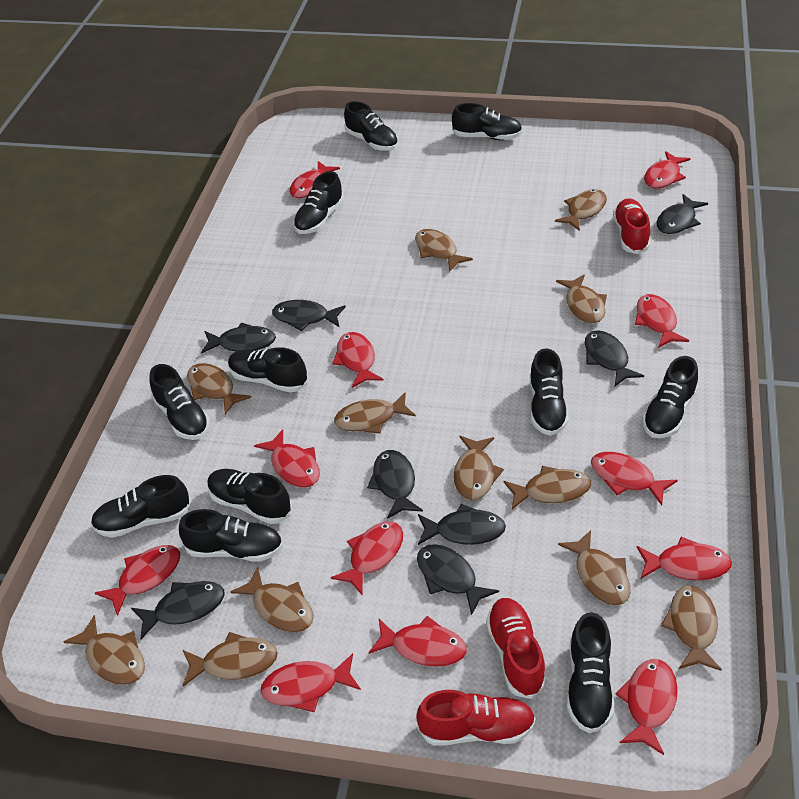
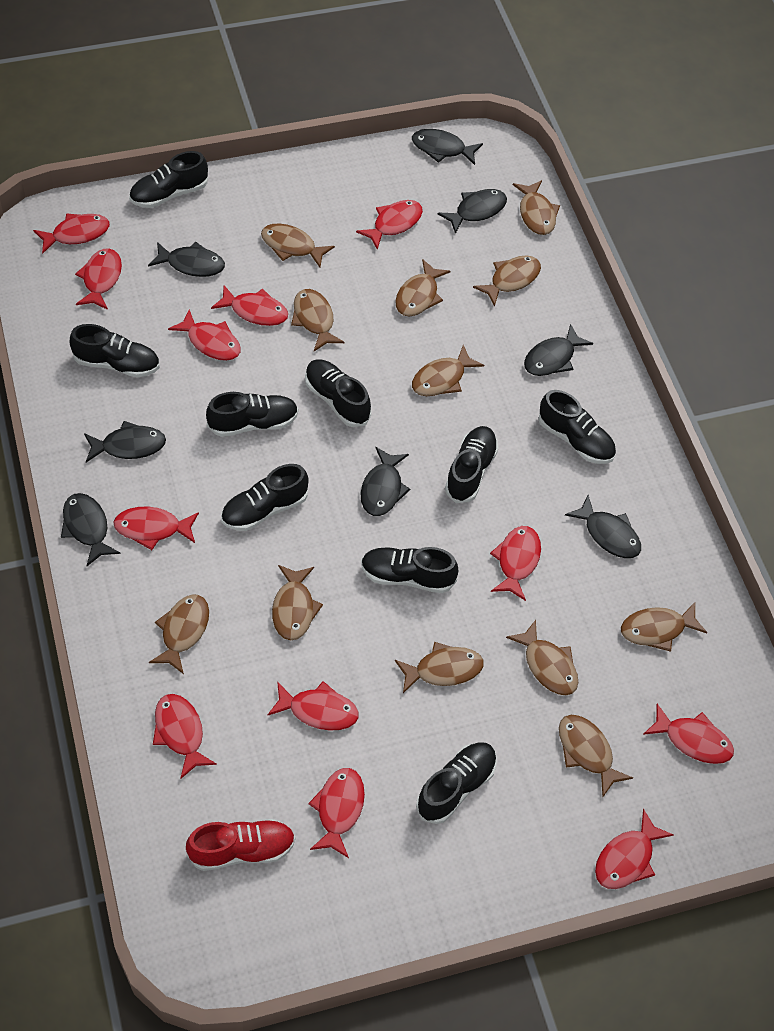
black shoe: [91,475,191,538] [149,364,210,440] [179,509,283,562] [207,469,292,524] [228,347,307,393] [293,171,344,234] [344,101,398,151] [452,103,522,140] [530,348,569,436] [567,612,614,733] [642,356,698,438] = 11 -> [69,324,160,378] [129,151,208,208] [206,392,298,437] [221,464,309,531] [305,359,371,427] [361,547,458,593] [416,742,497,824] [445,426,498,503] [538,390,616,464] = 9
red shoe: [416,690,536,746] [486,598,547,699] [613,198,650,254] = 3 -> [186,819,295,871] = 1

